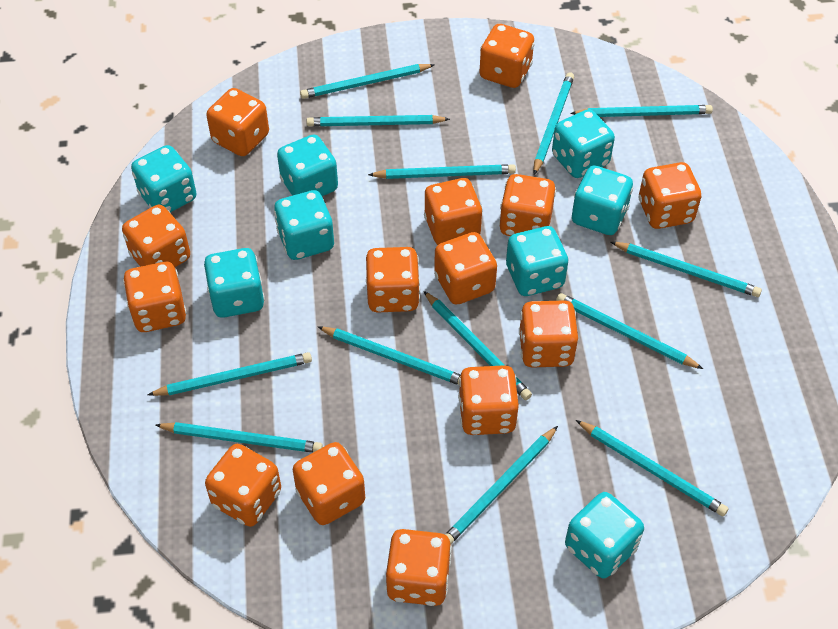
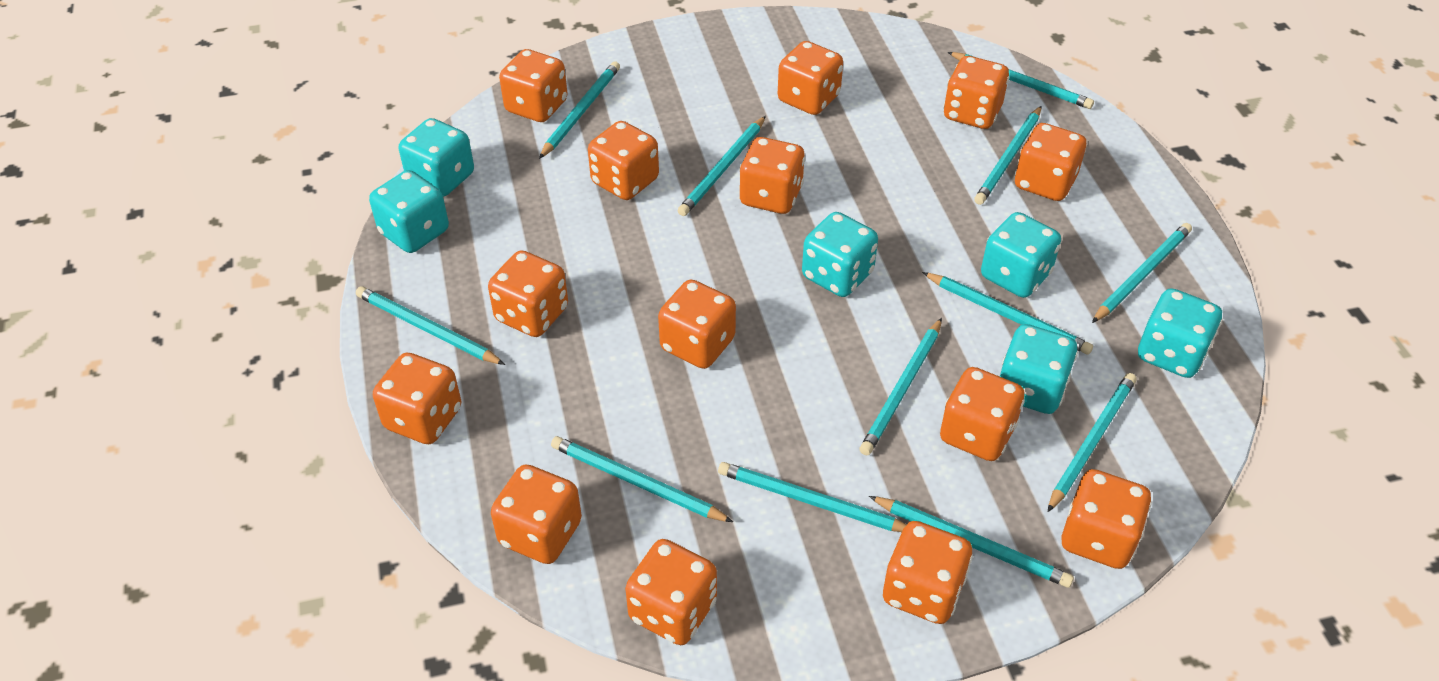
turquoise dice: [131,145,196,212] [204,248,265,318] [274,190,334,260] [277,134,338,196] [506,226,569,296] [552,109,615,178] [565,492,644,578] [572,165,633,235] = 8 -> [369,170,449,253] [399,118,474,197] [802,212,878,297] [981,212,1061,298] [1000,324,1078,414] [1138,288,1222,378] = 6
turquoise pencil: [148,352,312,396] [155,422,323,453] [300,64,435,99] [306,115,450,126] [317,326,461,385] [368,164,516,179] [424,291,532,400] [445,426,558,544] [533,72,574,175] [556,293,703,369] [570,105,713,117] [576,420,728,516] [611,242,762,297] = 13 -> [356,286,505,365] [539,61,620,159] [551,436,733,522] [678,116,766,216] [718,462,906,532] [860,318,942,455] [869,496,1074,588] [922,272,1093,355] [948,52,1094,109] [974,106,1042,205] [1048,373,1136,512] [1092,223,1192,323] = 12

